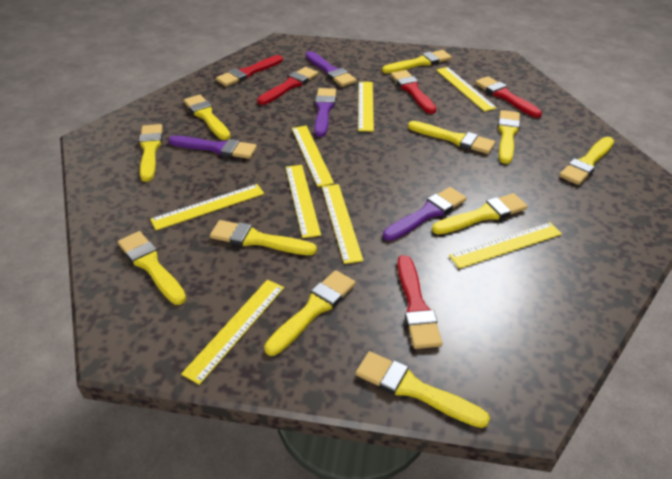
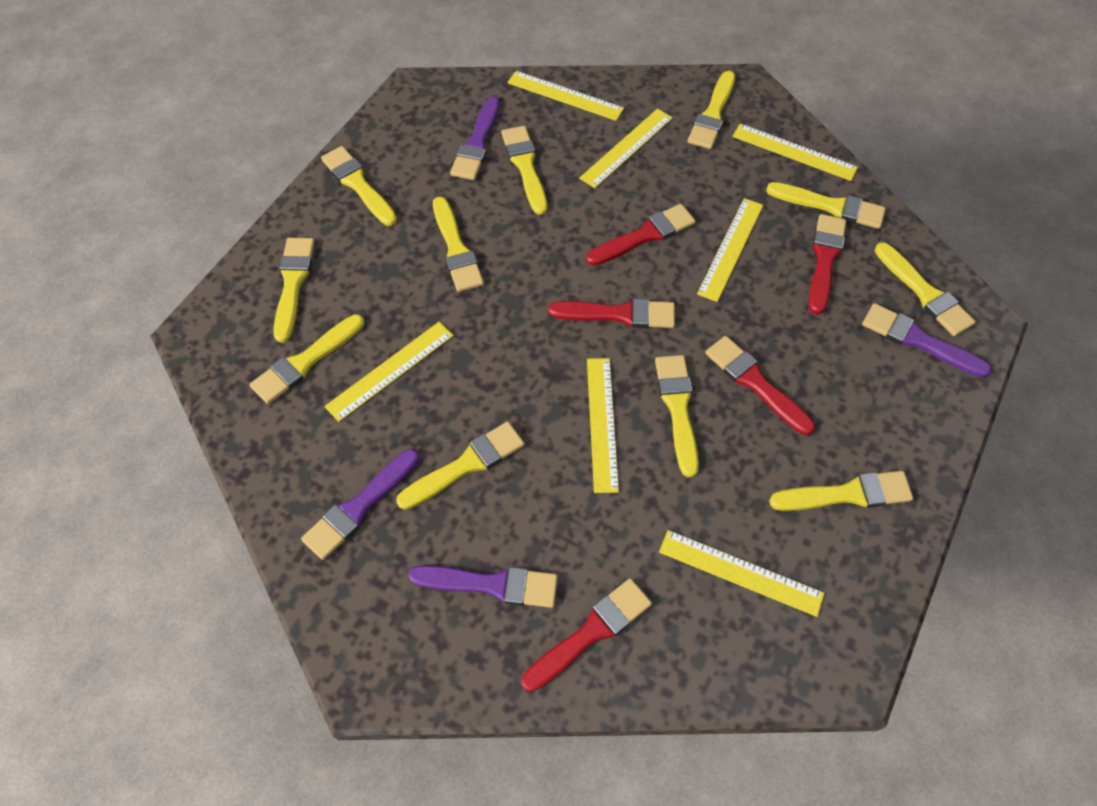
yellow ruler: [150,184,264,230] [181,280,284,385] [286,165,321,238] [292,126,334,187] [322,184,363,264] [358,82,374,131] [436,67,497,112] [449,222,562,269] = 8 -> [324,322,454,422] [507,71,624,121] [579,108,673,188] [587,358,619,493] [659,530,824,617] [697,198,763,302] [732,124,858,181] = 7

